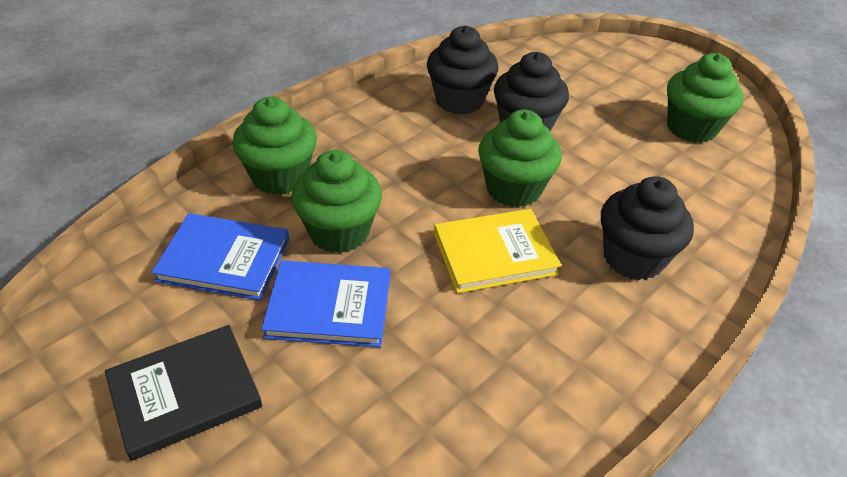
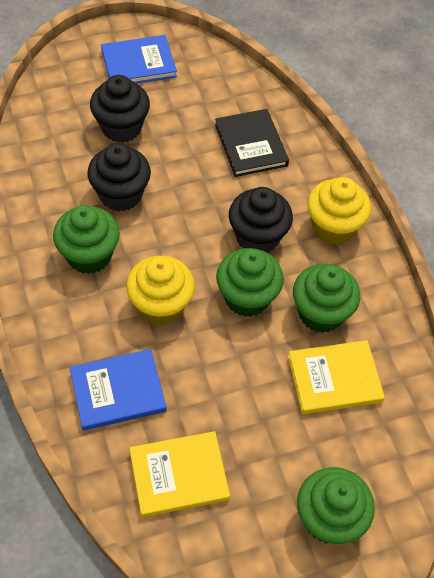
yellow book: [434,209,561,293] = 1 -> [129,431,230,517] [288,340,385,414] = 2
yellow cupcake: none = 0 -> [126,256,195,325] [307,177,371,245] = 2

